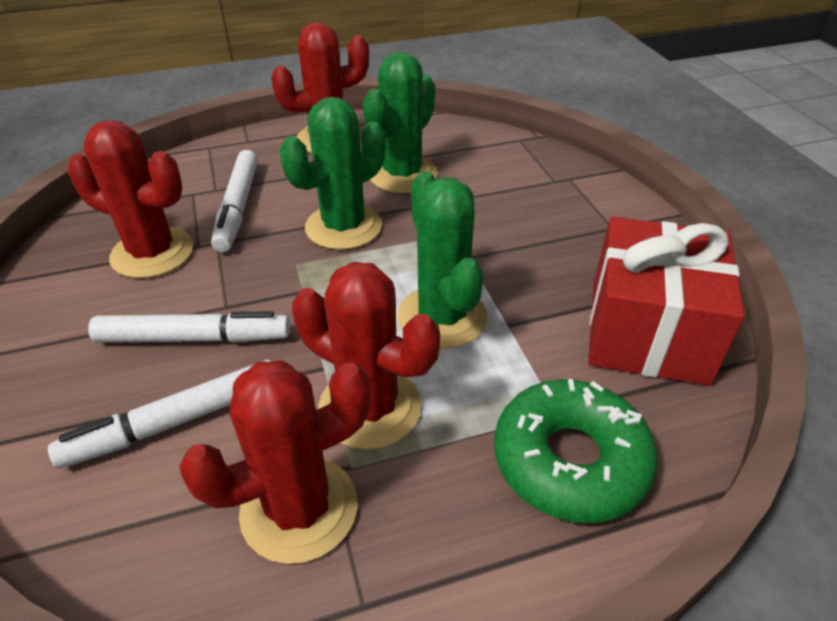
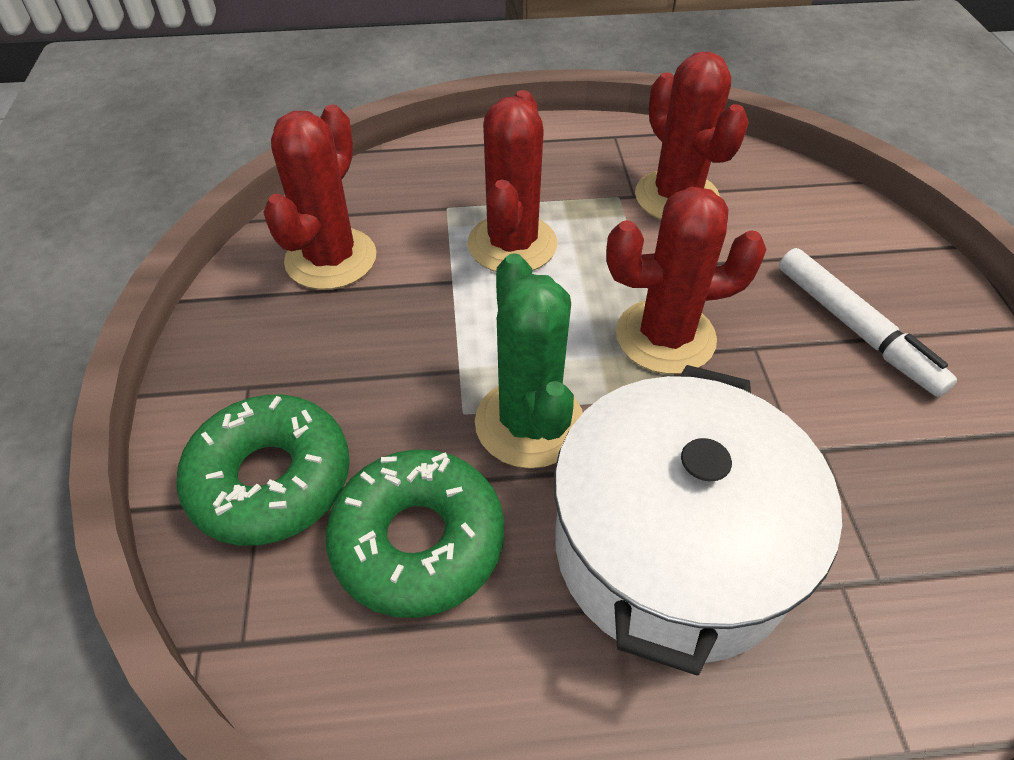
green cactus: [280,97,386,250] [363,52,437,193] [397,171,488,349] = 3 -> [475,253,583,469] = 1
green donut: [494,379,658,523] = 1 -> [176,395,350,546] [326,449,504,618] = 2
red gift: [588,217,745,386] = 1 -> none = 0
white marker: [48,360,271,469] [88,311,290,343] [211,150,258,252] = 3 -> [779,248,957,397] = 1
white pot: none = 0 -> [554,365,842,675] = 1

